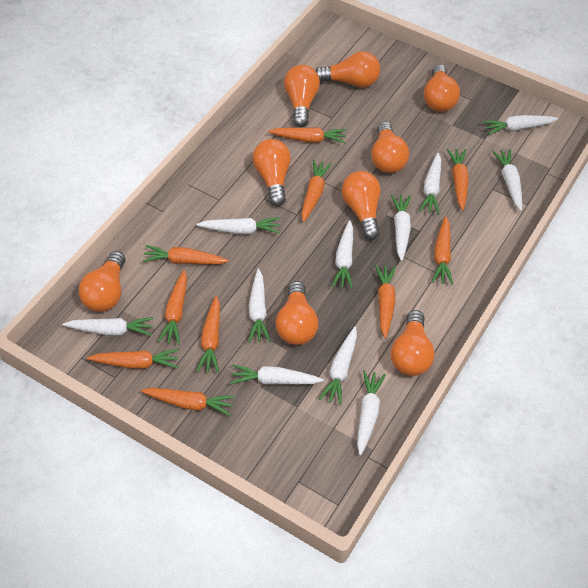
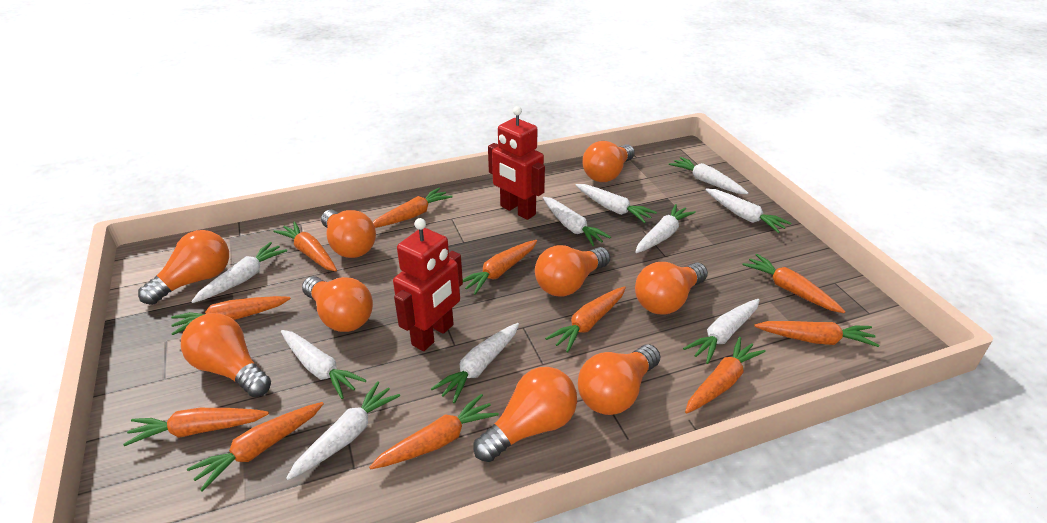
orange carrot: [87,349,179,369] [141,388,235,416] [142,245,229,265] [158,270,187,345] [196,296,220,373] [268,127,346,143] [301,160,332,222] [375,265,396,338] [432,216,453,285] [447,149,469,210] = 10 -> [123,408,269,446] [171,296,291,335] [187,402,324,491] [274,221,337,271] [369,394,499,469] [373,188,453,228] [463,240,537,295] [545,286,626,352] [685,337,766,414] [742,254,846,313] [754,321,879,347] = 11
red robot: none = 0 -> [393,218,463,351] [488,106,545,220] = 2
white carrot: [63,317,154,336] [196,217,280,234] [230,364,324,385] [248,269,271,343] [319,327,357,405] [331,220,353,289] [357,370,386,455] [391,195,411,261] [419,153,441,215] [483,115,558,135] [492,149,522,211] = 11 -> [191,242,287,303] [281,330,366,399] [286,381,400,480] [431,323,519,403] [543,197,611,246] [575,184,657,223] [635,204,696,253] [669,157,748,194] [683,299,760,364] [706,188,791,233] = 10

